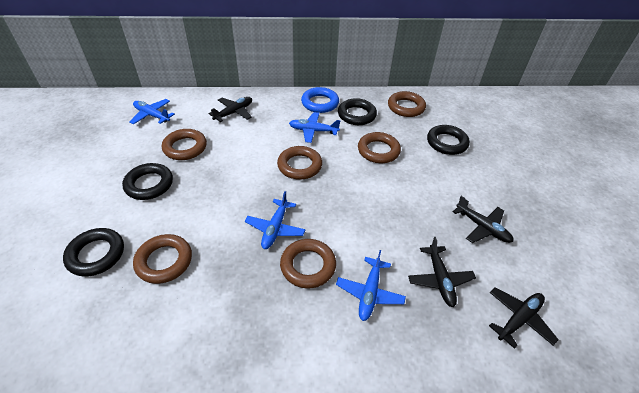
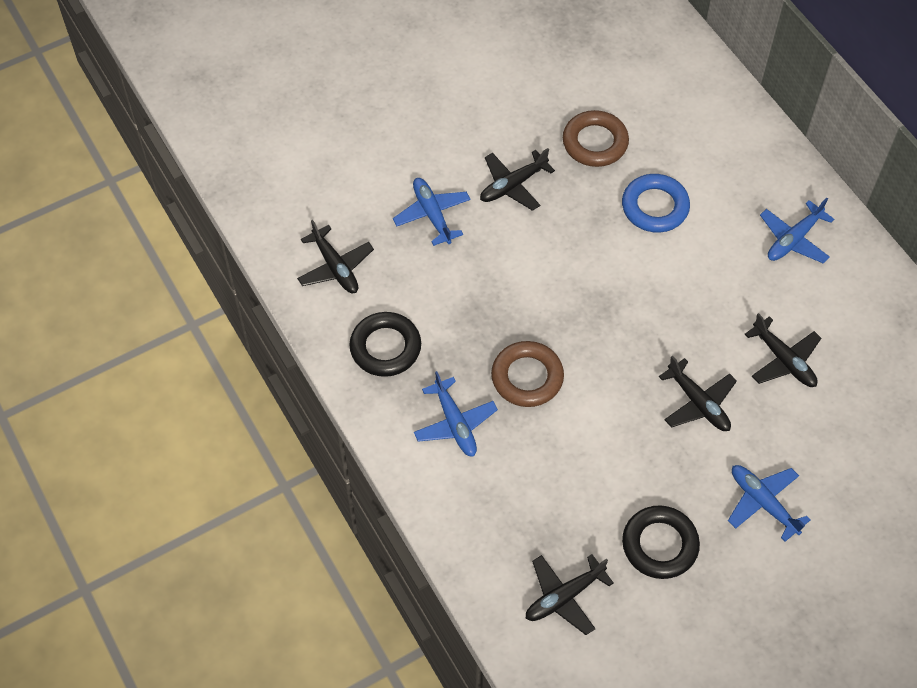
black plane: [209,97,252,122] [408,237,476,307] [453,196,514,243] [489,288,559,349] = 4 -> [297,220,374,293] [480,148,555,211] [526,554,613,635] [659,355,737,431] [744,313,821,387] = 5
black ring: [63,228,124,277] [122,163,173,200] [338,98,377,125] [427,125,470,155] = 4 -> [349,312,421,377] [622,505,700,579] = 2
brown ring: [133,234,192,284] [162,129,207,160] [277,146,322,180] [280,239,336,288] [358,132,401,163] [388,91,426,117] = 6 -> [491,341,564,407] [563,110,629,167] = 2

